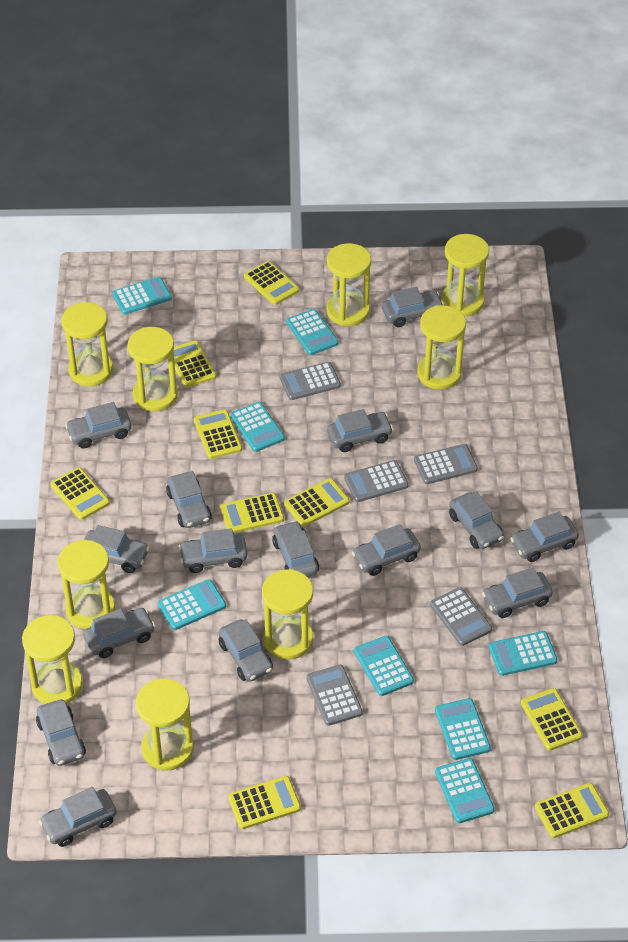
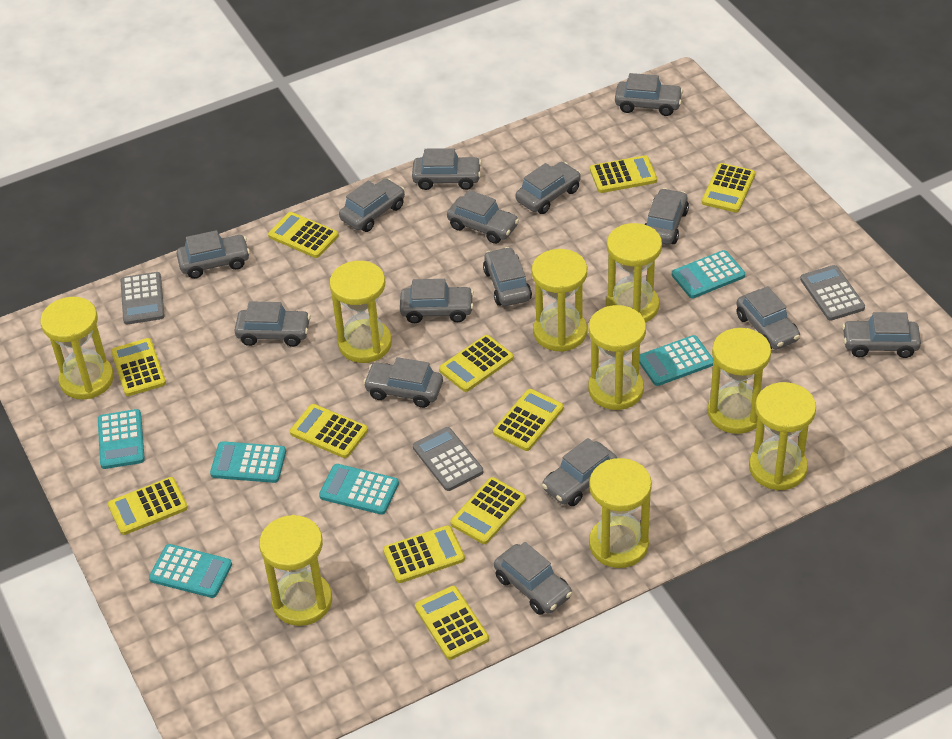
grey calculator: [280,362,341,400] [307,665,363,726] [344,460,408,502] [414,444,478,484] [430,587,492,646] = 5 -> [120,272,165,325] [413,427,483,491] [800,265,865,320] = 3
turquoise calculator: [112,277,172,314] [158,579,226,630] [230,402,285,452] [286,309,338,355] [354,636,414,696] [435,698,491,760] [435,758,495,823] [489,631,558,676] = 8 -> [98,409,145,469] [149,544,232,598] [210,441,286,483] [319,464,399,515] [639,335,713,386] [672,250,745,298] = 6
yellow calculator: [51,467,110,520] [173,340,216,388] [194,409,242,459] [220,492,284,533] [228,776,301,829] [244,261,299,305] [284,478,350,527] [521,688,583,751] [535,783,609,838] = 9 -> [108,477,188,535] [111,338,166,396] [268,212,339,258] [290,404,368,458] [383,525,465,583] [415,586,489,660] [439,335,513,392] [450,477,526,544] [493,389,564,451] [590,155,657,193] [702,163,755,213] = 11

